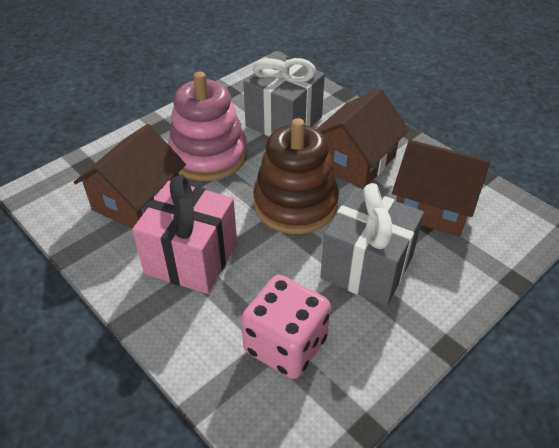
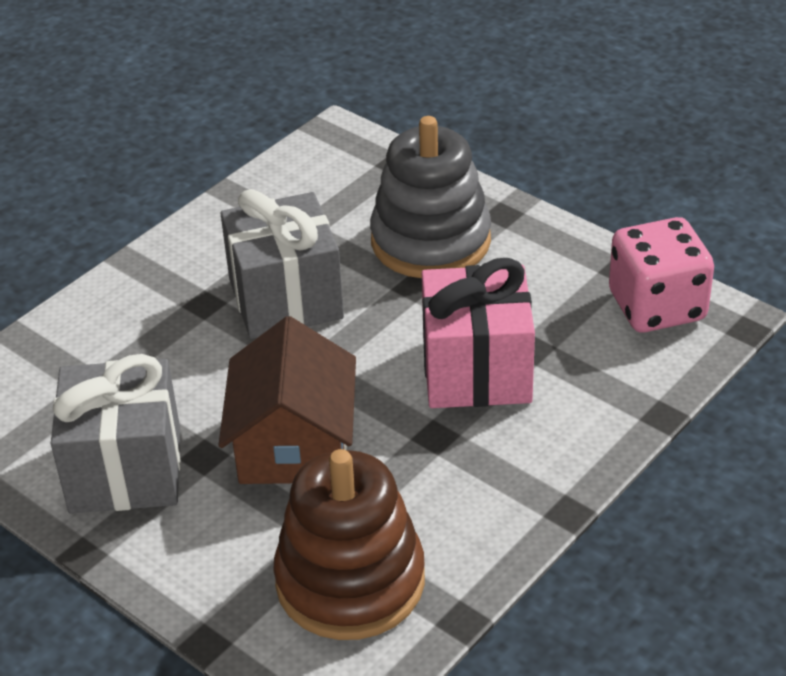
brown house: [74,124,186,229] [316,88,409,189] [392,140,490,237] = 3 -> [219,316,356,484] = 1
grey stacking toy: none = 0 -> [370,116,491,278] = 1
pink stacking toy: [168,72,247,181] = 1 -> none = 0

